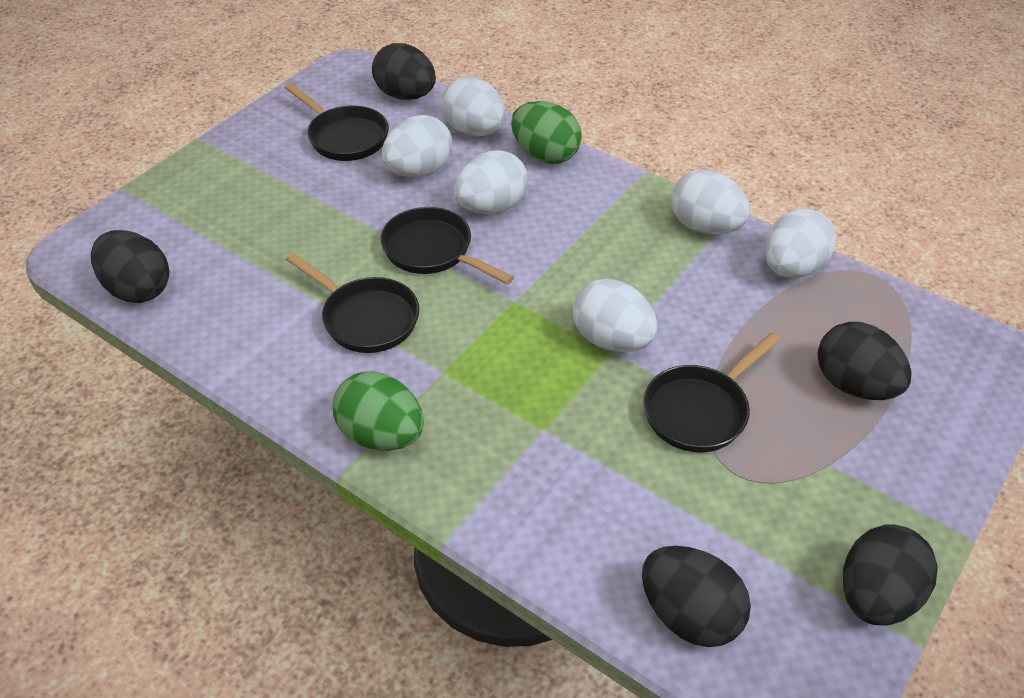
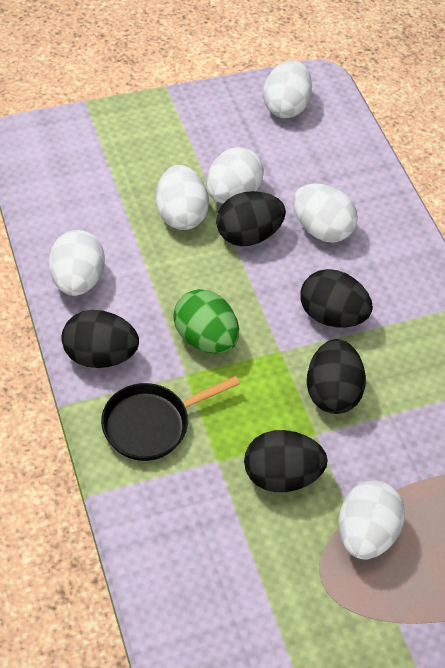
black pan: [284,83,389,161] [285,253,419,353] [380,207,514,285] [643,332,780,452] = 4 -> [101,376,240,461] = 1
green egg: [333,371,424,451] [511,101,582,164] = 2 -> [173,289,239,353] = 1

